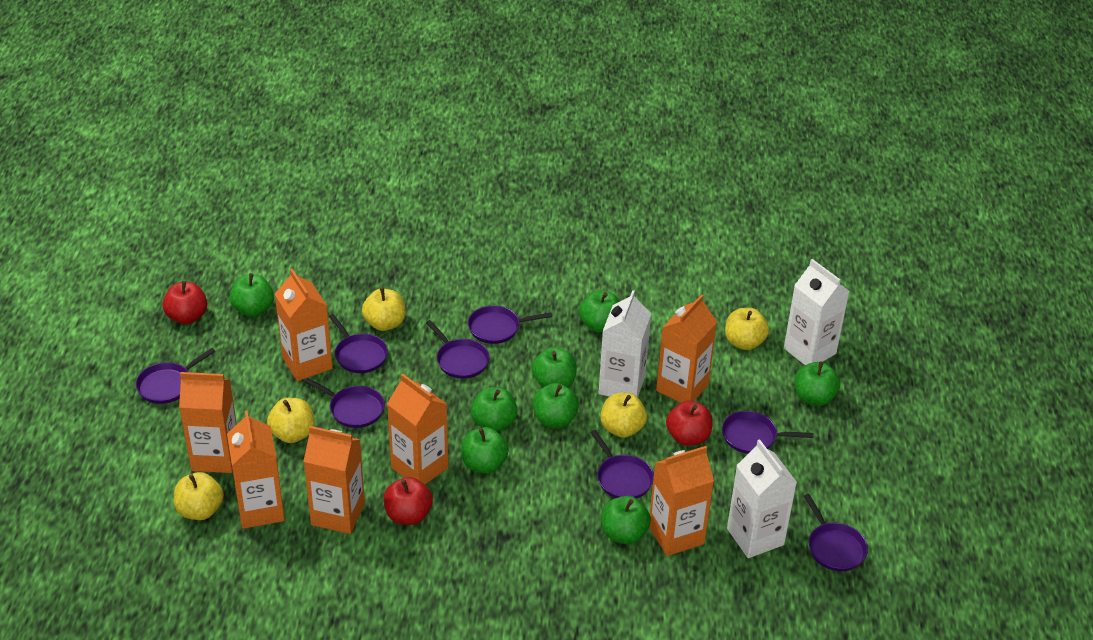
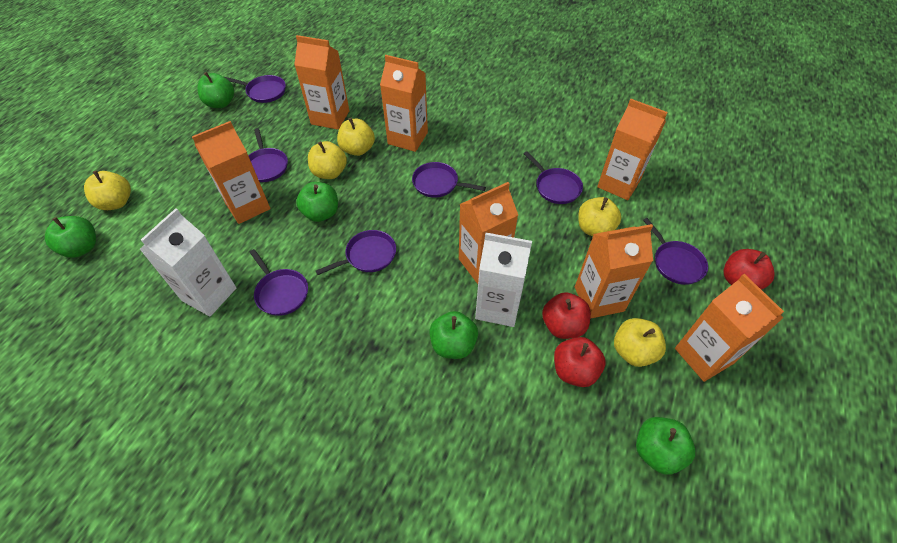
green apple: [230,273,274,316] [461,427,509,474] [471,387,518,432] [532,347,577,387] [532,383,579,428] [579,290,620,332] [602,496,651,544] [795,361,840,406] = 8 -> [45,216,96,258] [197,72,234,108] [296,182,338,222] [429,311,478,359] [636,417,695,475] = 5
purple pan: [136,348,215,404] [304,378,385,428] [328,314,388,373] [426,320,490,379] [468,305,552,344] [590,430,654,499] [722,411,813,454] [804,494,868,571] = 8 -> [225,75,286,103] [248,128,288,182] [249,249,308,316] [316,230,396,275] [412,162,486,198] [524,151,583,204] [643,218,708,285] = 7
white carton: [599,290,651,397] [727,439,797,558] [784,259,849,365] = 3 -> [140,208,236,317] [475,233,532,327] = 2

